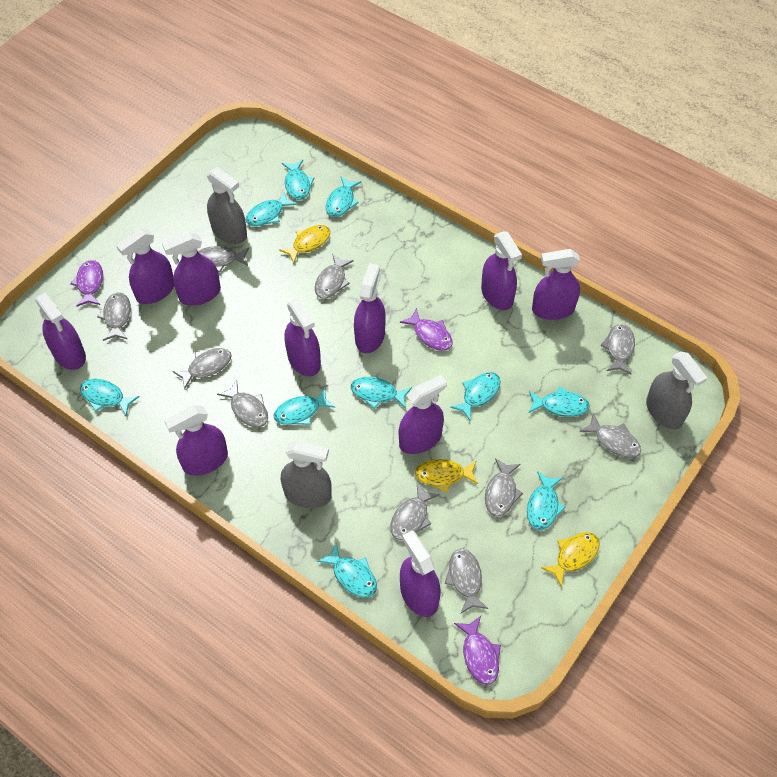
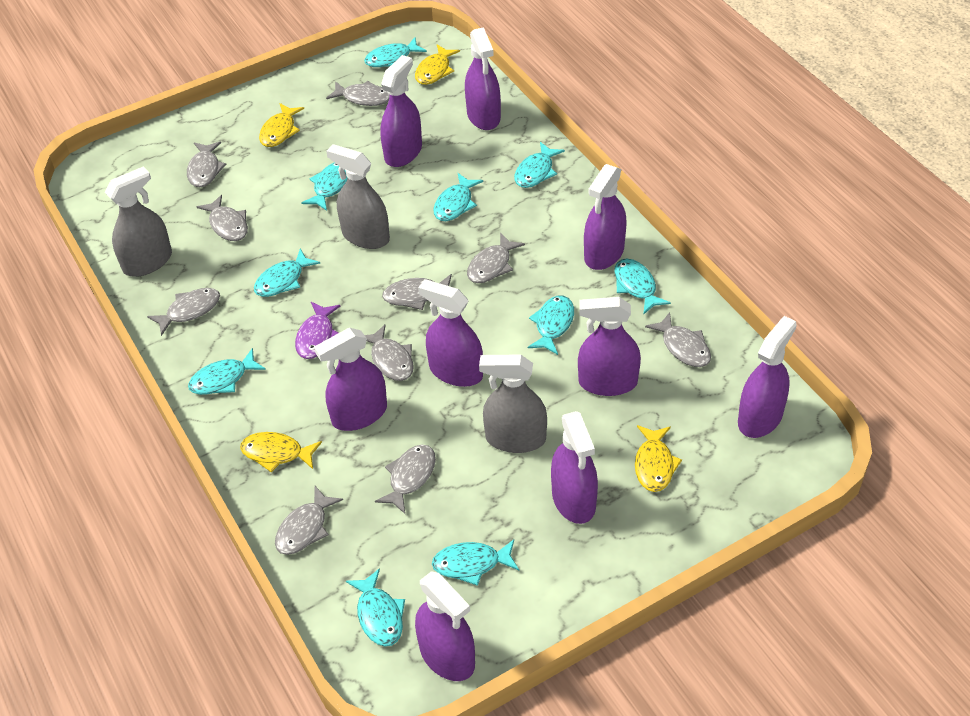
purple fish: [70,260,103,307] [400,308,453,351] [454,616,501,685] = 3 -> [295,302,340,359] = 1
purple spray bottle: [35,293,86,370] [116,229,174,304] [162,232,221,305] [164,405,228,476] [284,298,321,376] [354,263,386,353] [399,375,447,454] [400,531,441,617] [481,231,522,310] [532,249,580,320] = 10 -> [314,328,387,431] [380,55,422,167] [415,571,475,681] [418,279,483,387] [465,27,501,130] [551,411,598,524] [578,297,641,396] [584,164,627,270] [738,316,797,438] = 9
yellow fish: [279,225,330,263] [415,459,478,492] [541,532,600,588] = 3 -> [240,432,322,472] [259,103,304,147] [415,44,460,85] [635,425,682,492] = 4

